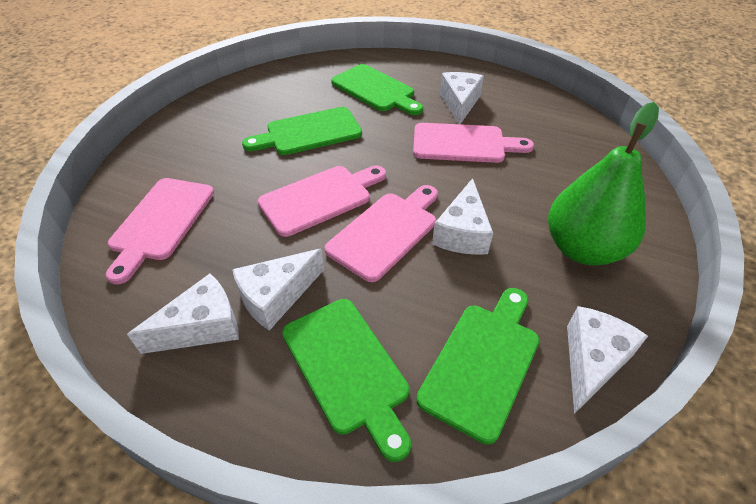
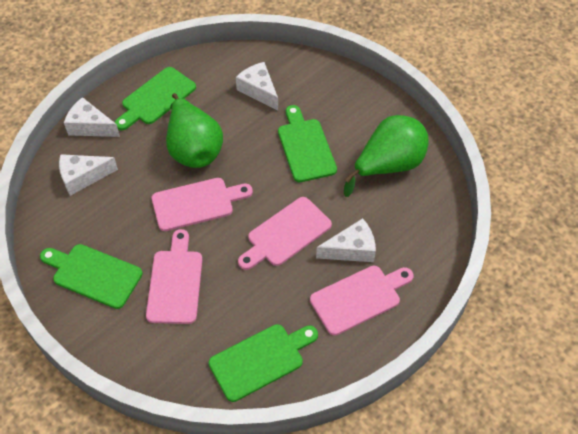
green pear: [548,102,659,265] = 1 -> [166,93,223,168] [344,115,429,197] = 2
white cheese: [127,274,239,354] [232,249,324,331] [432,178,493,255] [440,72,484,124] [567,306,648,414] = 5 -> [59,154,118,196] [64,97,120,137] [236,62,278,110] [316,218,376,262] = 4

